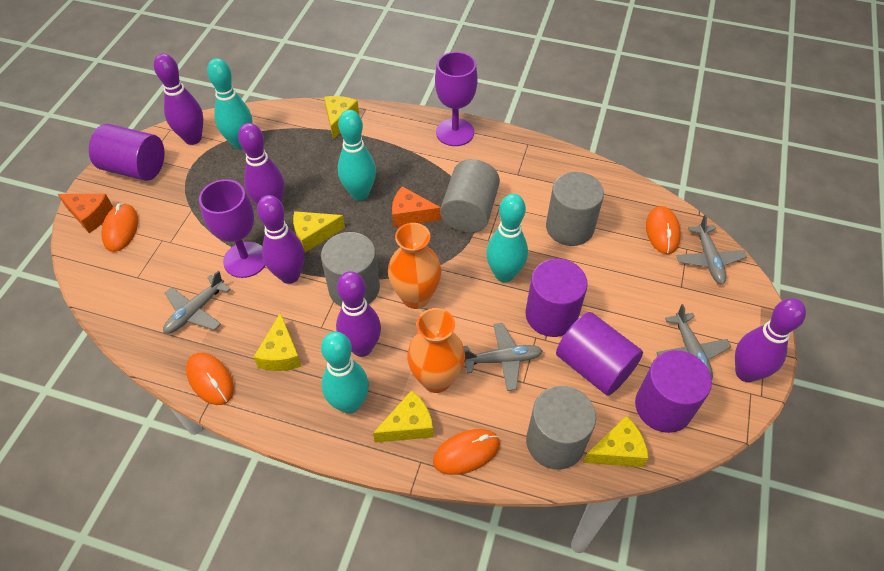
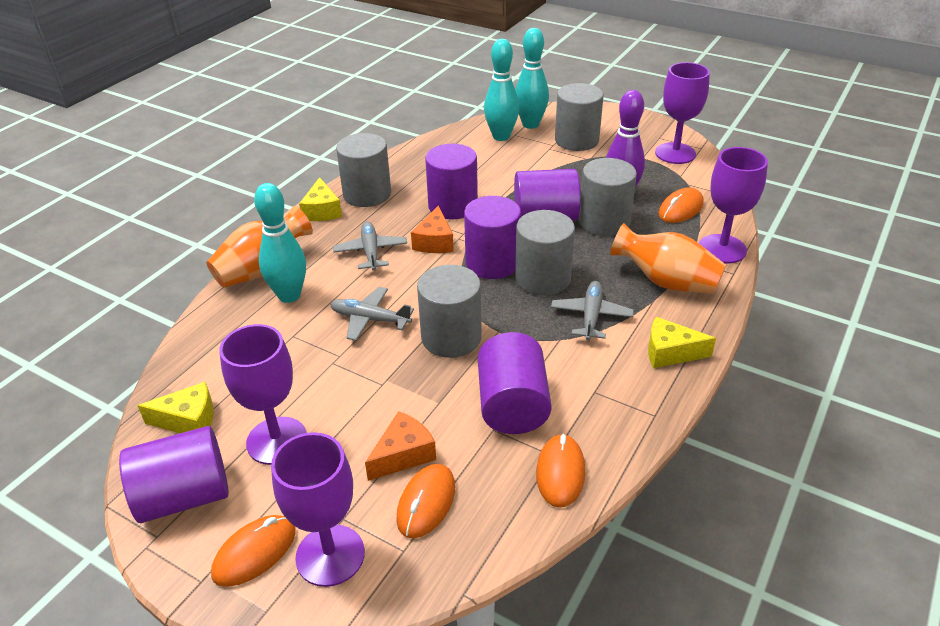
grey cylinder: [321,232,380,307] [440,159,500,233] [526,386,596,470] [546,172,604,246] = 4 -> [336,133,391,207] [417,265,482,358] [515,210,575,295] [555,83,604,151] [579,158,637,236] = 5
grey plane: [163,271,231,334] [463,323,543,391] [656,304,731,379] [676,215,747,284] = 4 -> [330,287,414,341] [333,221,407,271] [551,281,634,340] = 3
purple bowling pin: [154,53,203,145] [238,123,284,205] [257,195,305,284] [336,271,381,357] [735,298,806,382] = 5 -> [606,90,645,188] = 1
purple cylinder: [89,124,165,181] [525,259,588,337] [556,312,643,396] [635,350,712,433] = 4 -> [119,426,229,523] [425,144,478,220] [464,196,521,279] [478,332,552,434] [514,169,581,221] = 5
purple goblet: [199,179,266,278] [435,52,478,146] = 2 -> [219,324,307,465] [271,432,365,587] [655,62,710,164] [699,147,768,263] = 4
turquoise bowling pin: [207,58,253,150] [321,332,369,414] [338,110,376,200] [486,194,528,282] = 4 -> [254,183,306,303] [484,39,519,141] [515,28,549,129] = 3
yellow cheese: [254,313,302,371] [293,211,345,252] [324,96,359,139] [373,390,433,443] [583,416,649,467] = 5 -> [137,382,214,433] [299,177,342,221] [648,317,716,368] = 3

